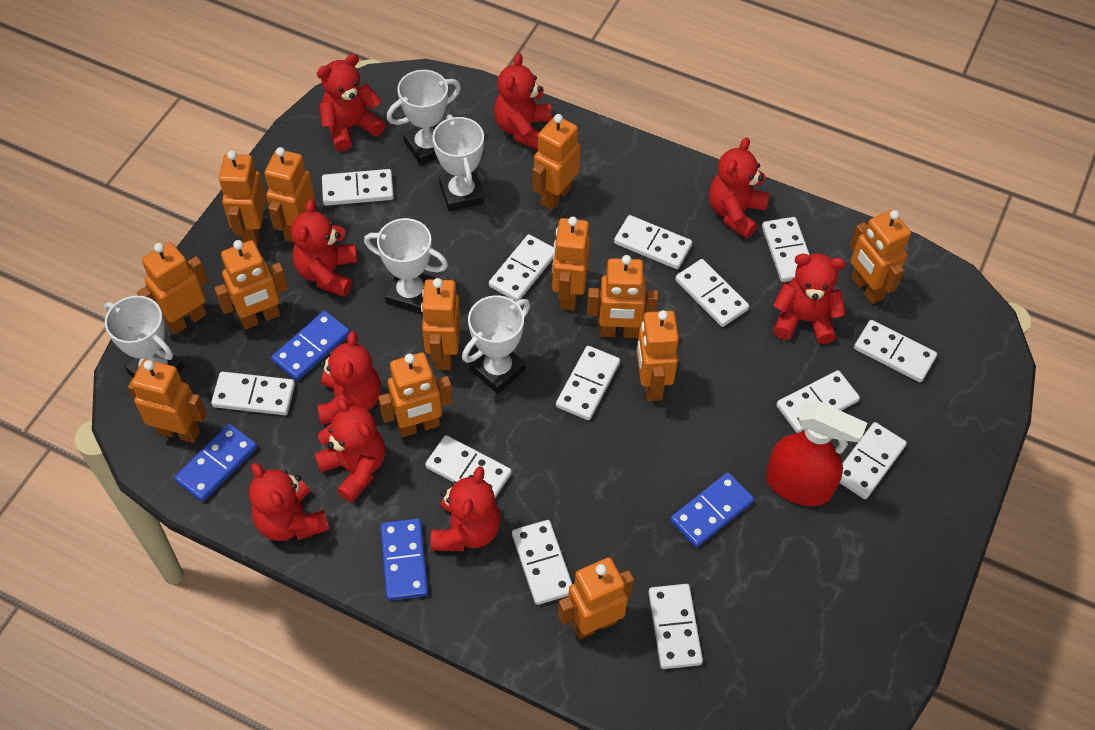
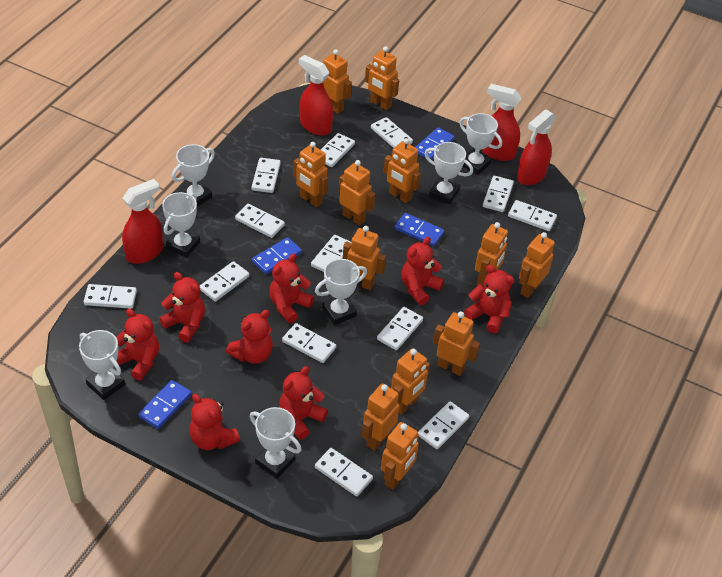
orange robot: [128,359,207,443] [137,242,208,334] [214,240,288,329] [219,151,266,246] [264,147,315,243] [378,352,453,437] [421,278,461,370] [532,114,581,210] [552,217,590,311] [558,557,634,639] [587,255,658,338] [636,310,679,401] [850,210,911,304] = 13 -> [293,142,328,207] [323,49,352,114] [339,160,375,226] [343,226,386,290] [362,384,399,451] [365,46,399,110] [381,422,419,490] [384,138,421,203] [391,348,430,415] [433,311,480,376] [475,222,508,286] [519,232,555,298] = 12
red spray bottle: [766,401,867,506] = 1 -> [122,179,163,264] [299,55,333,136] [481,84,522,161] [517,110,556,185] = 4
red teddy bear: [249,462,330,541] [291,199,357,297] [314,398,385,503] [317,54,386,151] [317,331,381,425] [431,466,501,551] [494,53,552,150] [709,137,769,238] [773,253,845,344] = 9 -> [116,309,159,380] [159,272,205,342] [189,394,240,450] [226,310,273,364] [269,253,314,323] [279,366,328,440] [401,237,444,305] [464,265,515,333] = 8
white trophy: [104,296,184,378] [364,218,448,314] [387,70,461,166] [432,115,484,211] [462,295,530,394] = 5 -> [79,330,125,400] [162,192,200,258] [172,144,215,207] [250,407,301,479] [315,259,367,325] [424,142,473,204] [459,113,502,175] = 7

